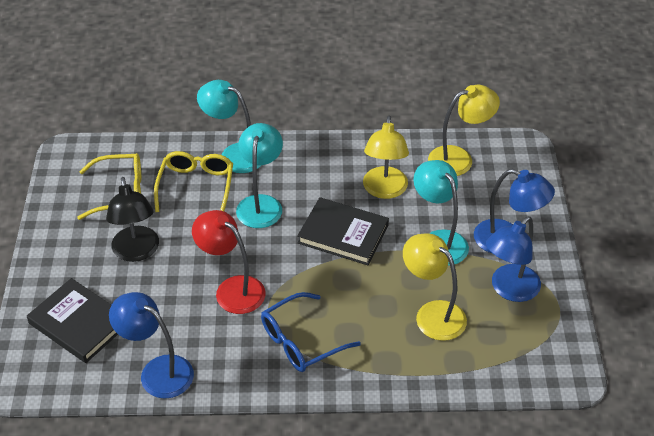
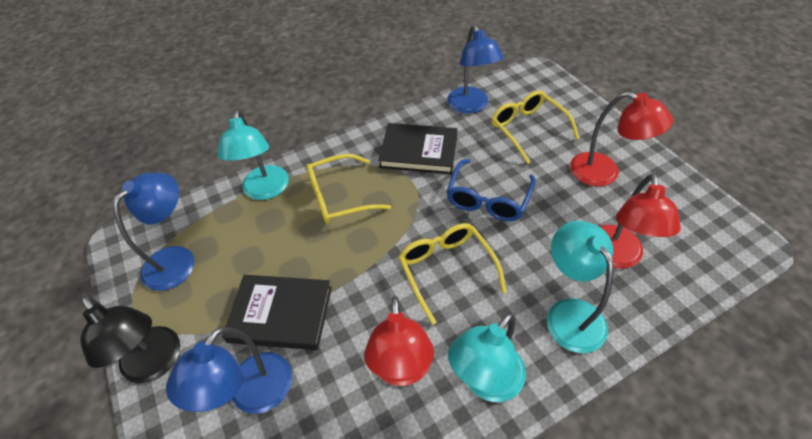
red lamp: [192,210,266,314] = 1 -> [364,296,434,386] [570,92,673,186] [599,174,681,269] = 3
yellow glasses: [77,153,141,220] [154,151,233,212] = 2 -> [306,154,391,224] [398,223,507,325] [491,90,579,164] = 3
yellow lamp: [363,116,409,199] [403,233,467,341] [428,85,500,176] = 3 -> none = 0

